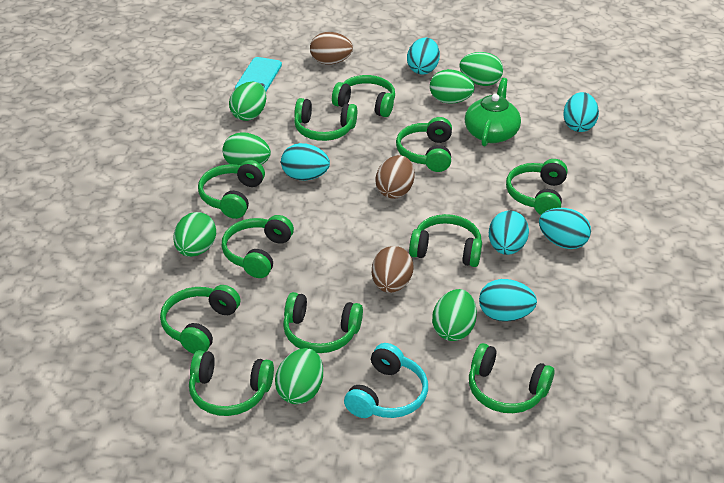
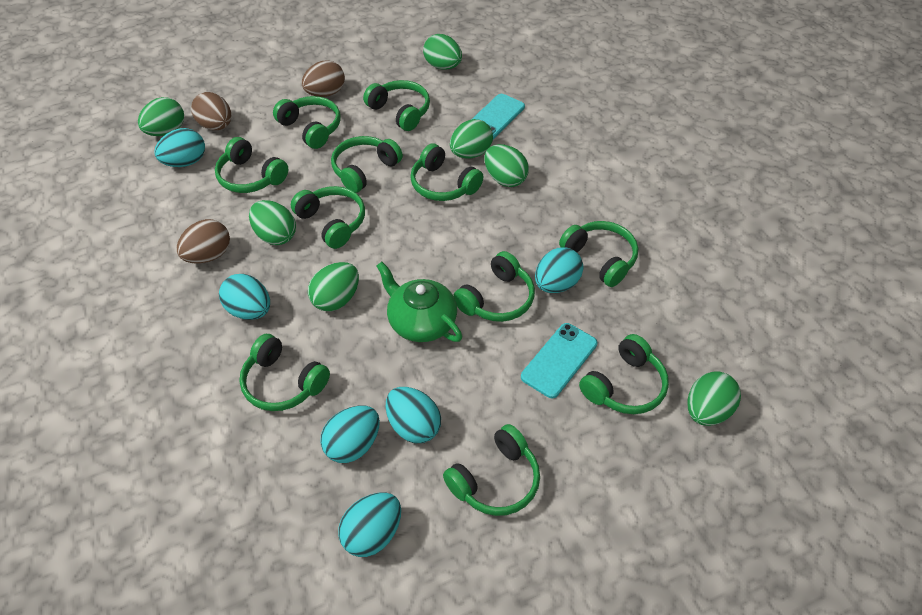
turquoise headphones: [344,343,428,418] = 1 -> none = 0
turquoise phone: [235,57,282,91] = 1 -> [471,94,525,139] [521,323,597,398] = 2

